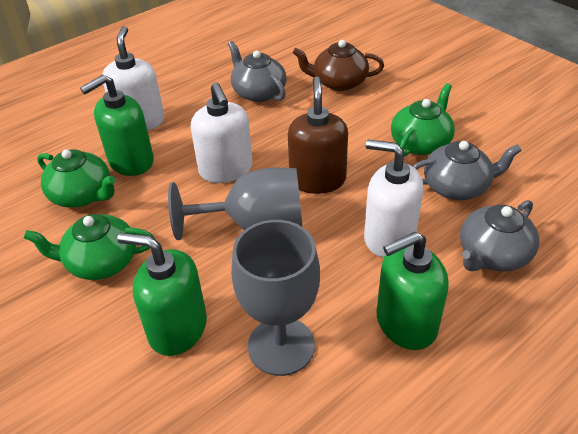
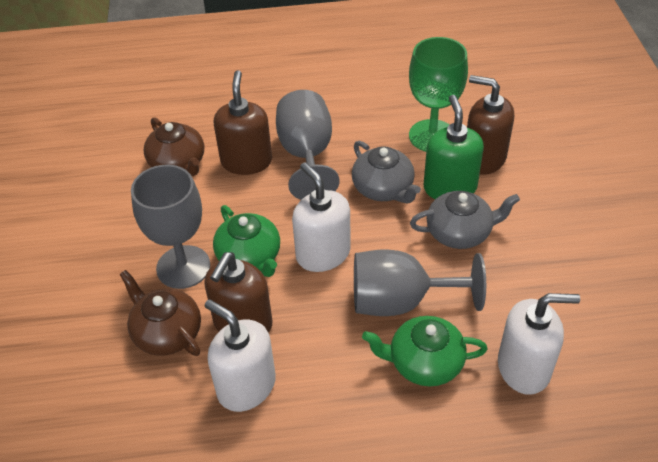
brown soap dispenser: [288,76,348,194] = 1 -> [204,252,272,333] [214,70,272,175] [467,75,514,175] = 3
brown teapot: [293,40,384,91] = 1 -> [119,270,201,356] [143,117,204,176] = 2
green goblet: none = 0 -> [409,37,468,152] = 1
green soap dispenser: [80,75,154,176] [117,233,207,356] [376,231,449,350] = 3 -> [424,95,484,199] = 1
green teapot: [24,214,155,280] [37,149,116,208] [391,83,455,157] = 3 -> [213,205,280,277] [362,316,488,386] = 2
grey goblet: [168,168,302,240] [231,220,320,376] = 2 -> [131,165,210,289] [276,90,340,200] [354,249,486,316] = 3
grey teapot: [228,41,287,102] [413,141,522,200] [460,200,539,271] = 3 -> [352,141,421,203] [410,191,520,249] = 2

